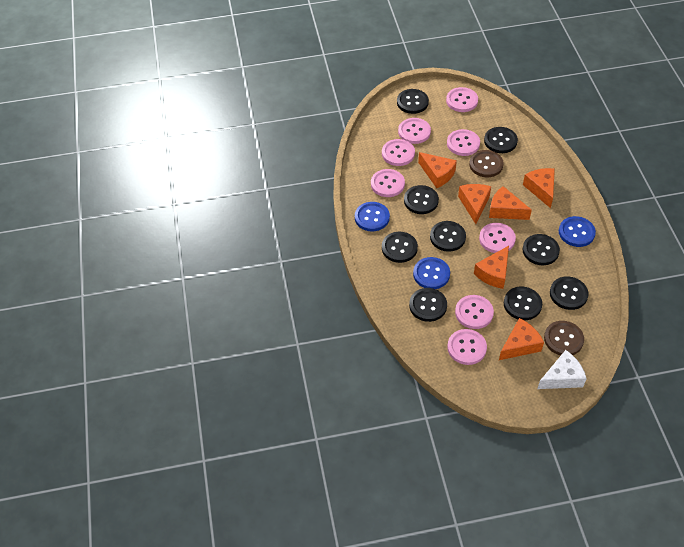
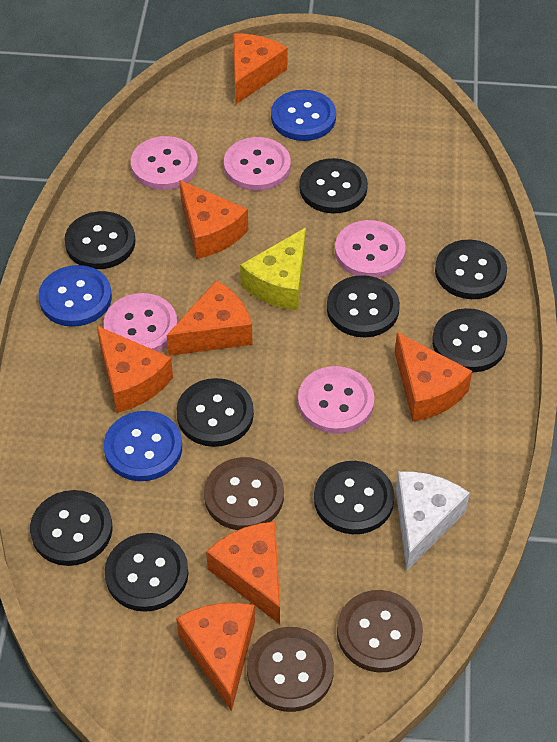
brown button: [469,150,504,177] [544,321,584,355] = 2 -> [204,457,284,530] [247,627,334,712] [337,590,423,673] = 3
orange cheese: [418,152,457,188] [458,184,491,224] [474,246,509,289] [489,186,532,220] [499,318,544,360] [523,168,555,208] = 6 -> [97,326,173,413] [167,280,253,356] [176,603,255,712] [179,180,248,259] [206,522,280,624] [233,33,287,105] [395,332,472,422] = 7
pink button: [371,169,405,197] [382,139,415,166] [398,118,431,144] [446,87,478,112] [447,129,480,156] [447,329,487,365] [455,295,494,329] [479,223,516,253] = 8 -> [104,293,177,352] [131,136,198,190] [224,137,291,191] [298,366,374,434] [335,220,406,278] = 5
yellow cheese: none = 0 -> [240,227,306,311] = 1

